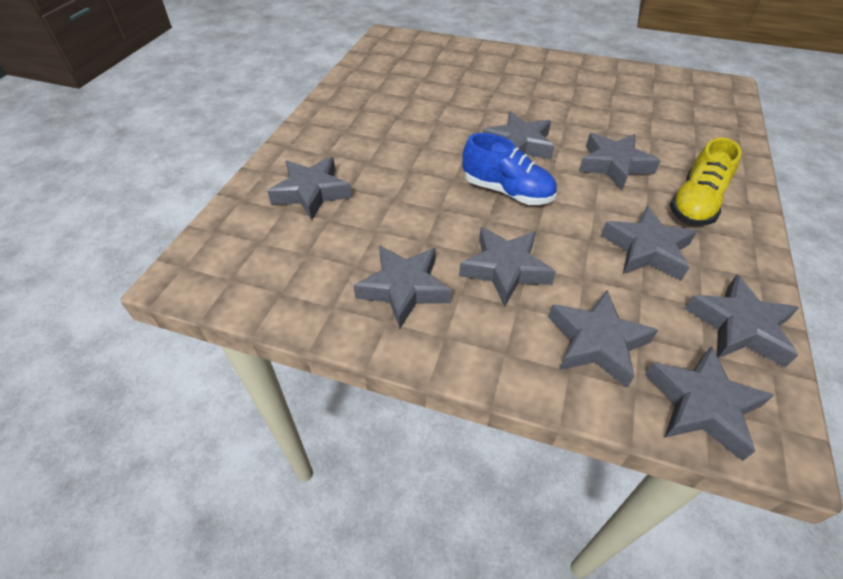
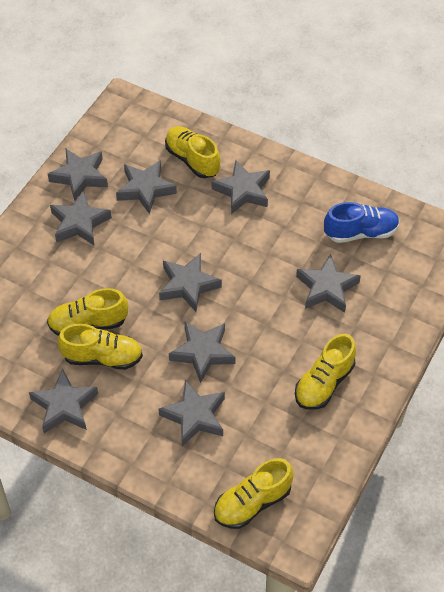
yellow shoe: [670,138,742,226] = 1 -> [47,288,128,336] [58,324,143,370] [165,126,221,178] [214,458,293,529] [295,334,356,410] = 5

